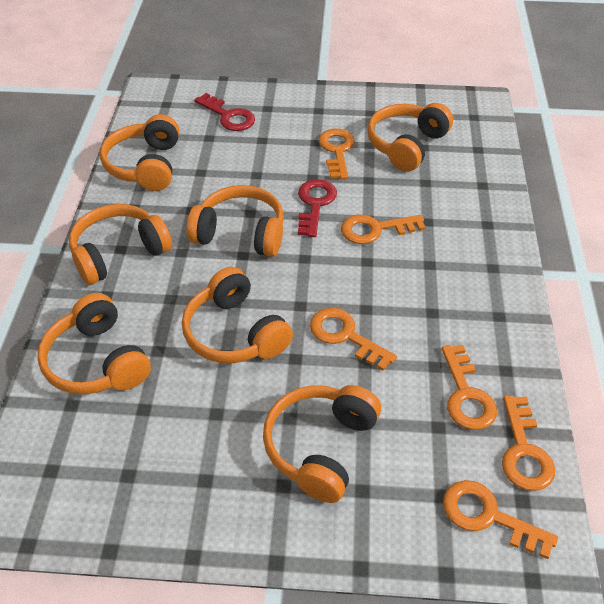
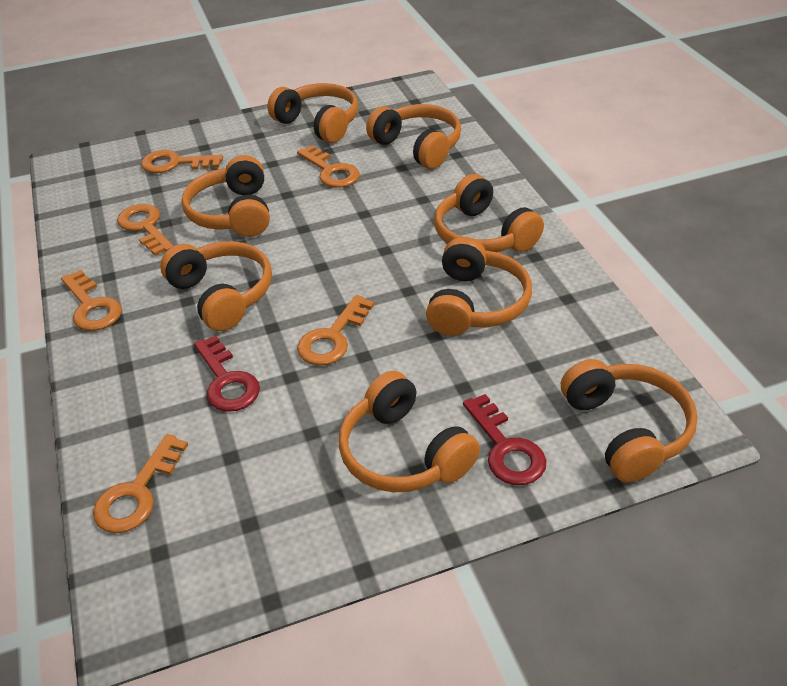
orange headphones: [37,293,151,394] [69,204,172,285] [100,114,179,191] [182,267,293,363] [186,185,284,257] [263,385,381,503] [367,103,453,172] = 7 -> [160,241,272,331] [181,155,270,237] [267,83,358,143] [339,371,480,492] [366,104,461,169] [426,237,532,336] [434,174,544,252] [561,359,698,482] = 8

